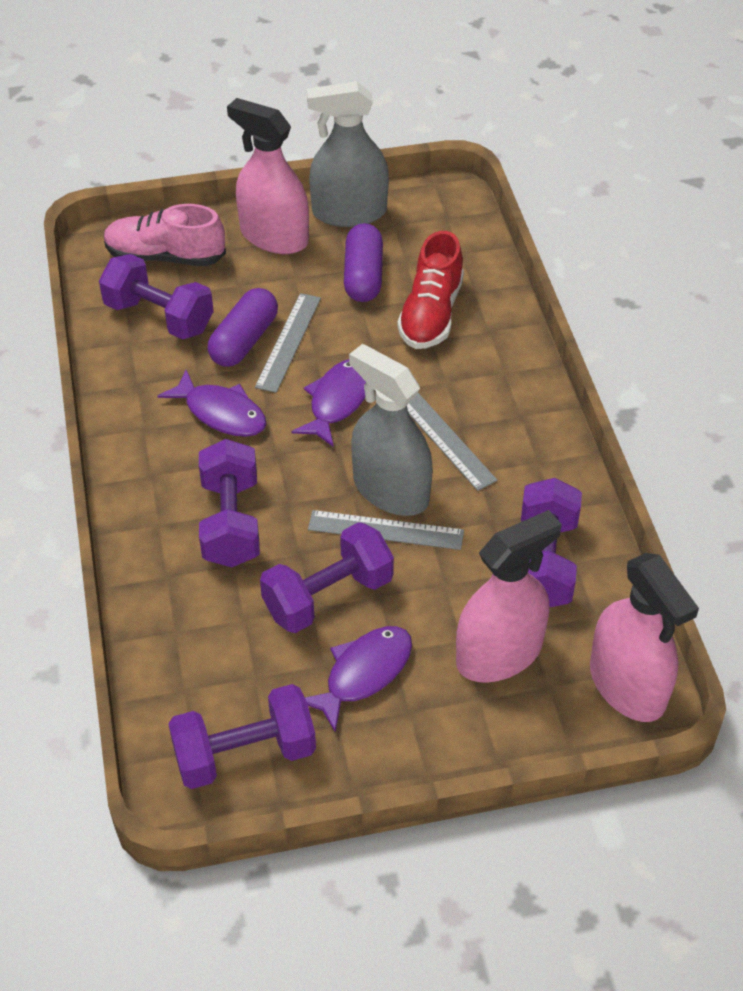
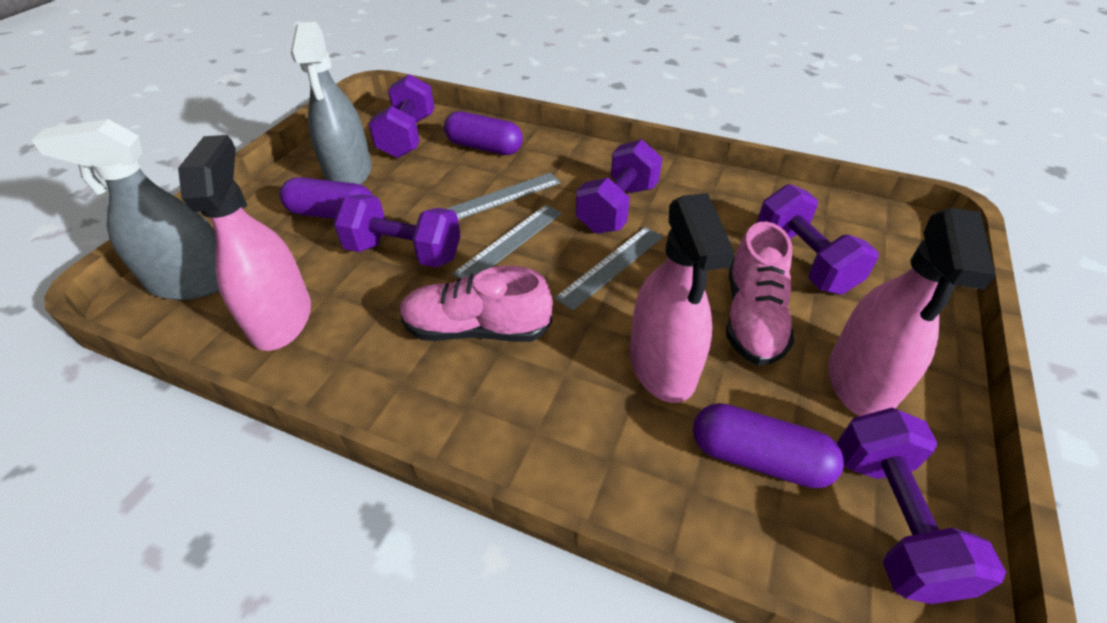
pink shoe: [104,204,226,266] = 1 -> [400,266,553,342] [726,222,794,365] = 2
purple capsule: [207,288,278,367] [344,223,383,302] = 2 -> [280,177,373,219] [444,111,523,155] [693,403,844,488] = 3
purple fish: [158,370,266,437] [291,359,366,447] [305,626,412,732] = 3 -> none = 0
red shoe: [397,231,464,349] = 1 -> none = 0

